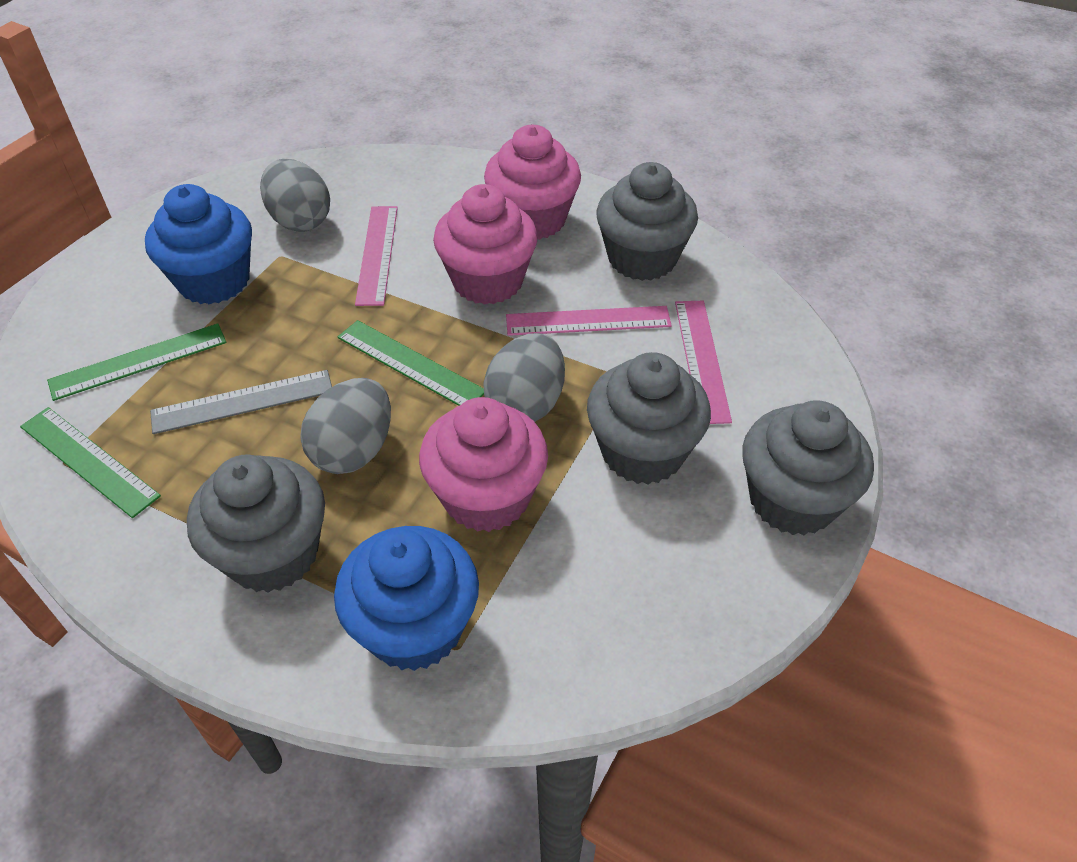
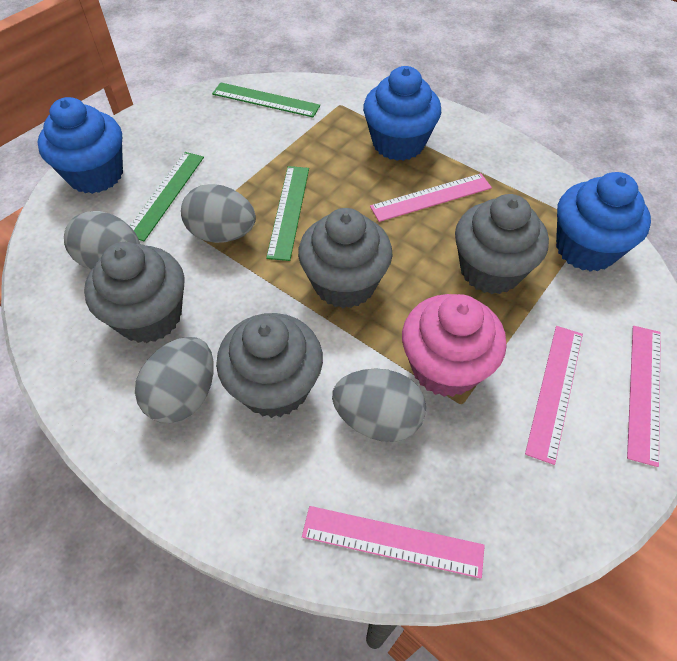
blue cupcake: [145,184,252,305] [334,526,479,671] = 2 -> [37,97,123,194] [363,66,441,161] [556,172,651,272] = 3
grey egg: [260,159,330,232] [301,378,391,474] [483,333,565,422] = 3 -> [64,211,140,270] [135,337,214,423] [181,184,256,243] [332,368,426,442] = 4
grey ruler: [150,370,332,434] = 1 -> none = 0
pink cupcake: [419,397,548,532] [433,184,538,305] [484,125,581,240] = 3 -> [402,294,507,397] = 1
pink ruler: [355,206,398,306] [506,306,672,336] [675,301,732,424] = 3 -> [302,506,485,579] [370,173,492,222] [525,326,583,465] [627,326,661,467] = 4

